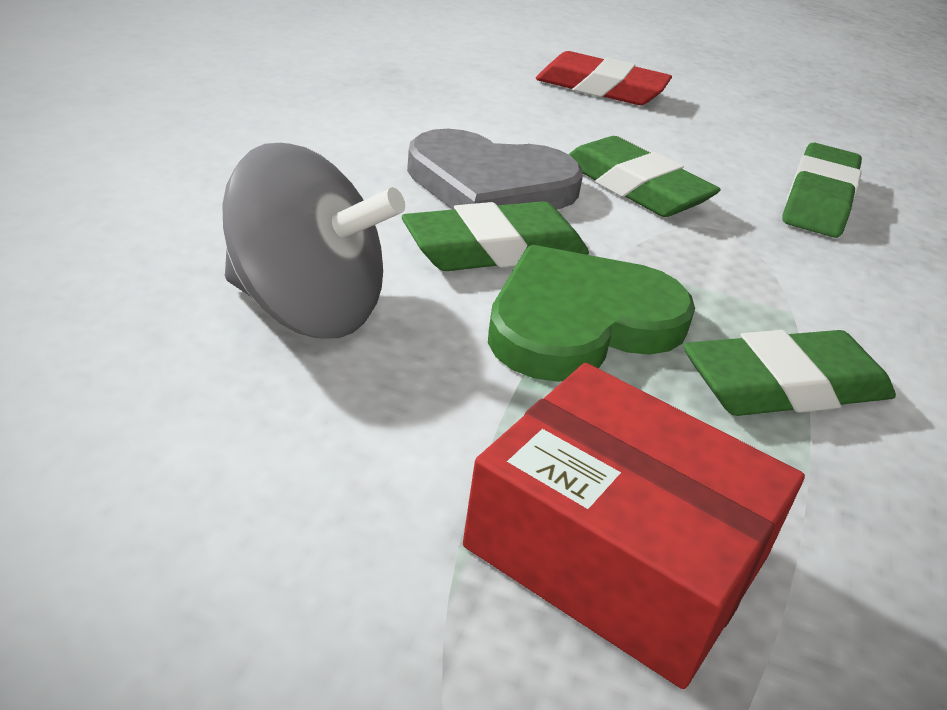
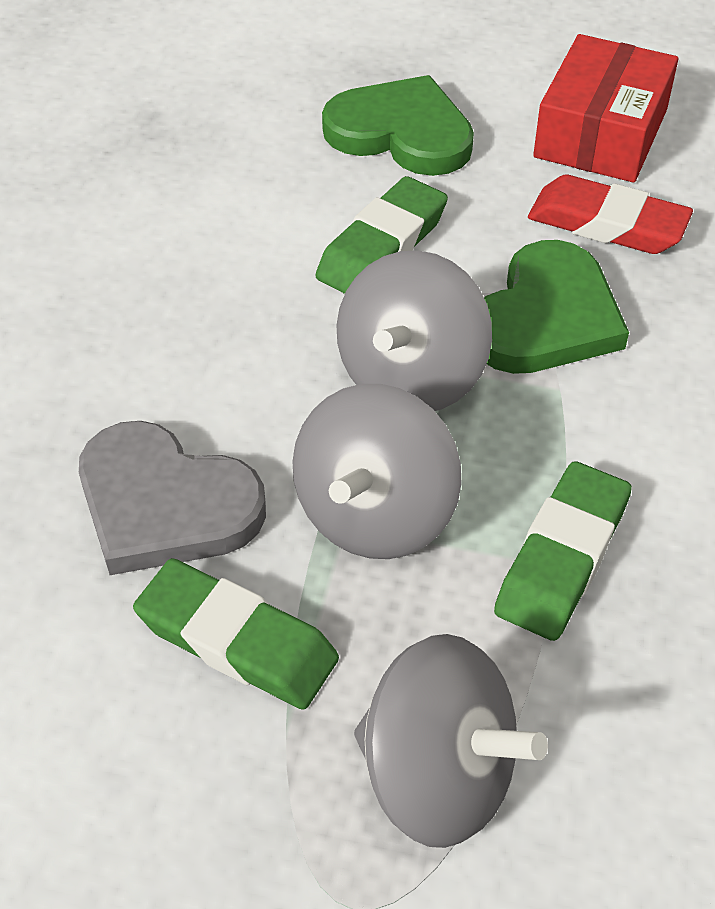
green eraser: [402,201,589,271] [568,136,721,217] [683,330,896,416] [782,143,862,238] = 4 -> [133,558,339,710] [316,176,448,294] [494,461,632,641] = 3
green heart: [488,245,695,382] = 1 -> [322,75,474,176] [484,240,629,374] = 2
grey spinning top: [222,143,405,339] = 1 -> [292,384,462,559] [336,250,492,411] [354,634,548,848] = 3

